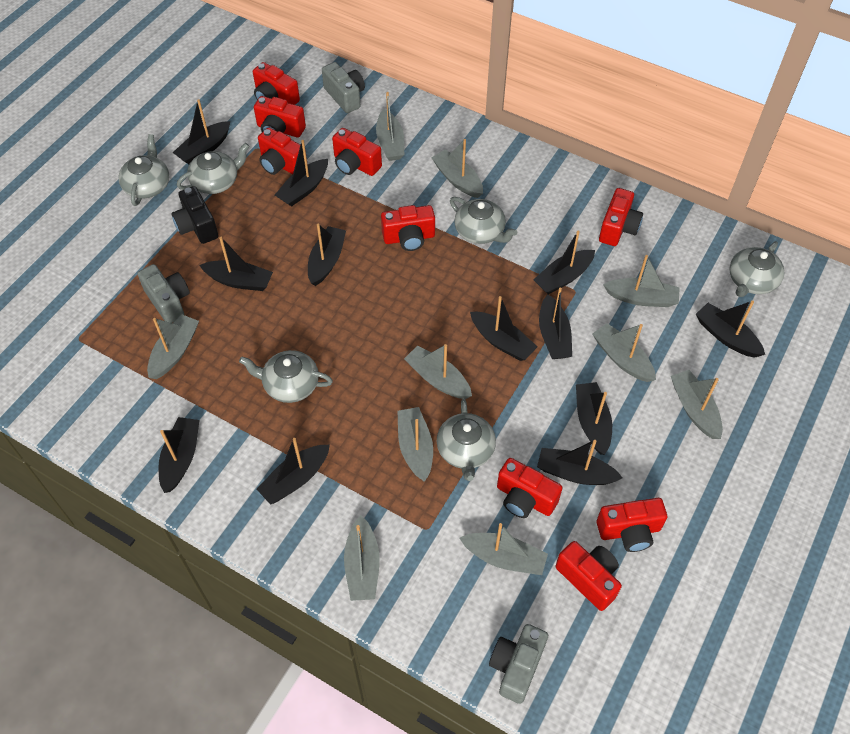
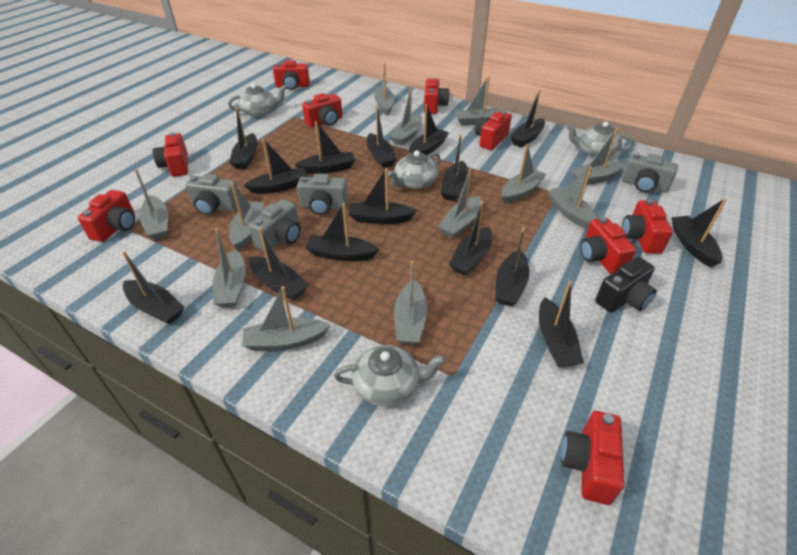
black boat: [158,417,200,493] [172,99,230,164] [199,237,273,291] [257,438,330,505] [275,140,328,206] [308,224,346,286] [470,296,538,361] [533,231,595,294] [537,440,623,485] [539,288,572,359] [576,382,612,455] [696,300,765,358] = 12 -> [122,251,184,325] [229,107,257,169] [244,139,308,194] [248,228,309,300] [294,121,355,174] [305,203,379,261] [349,168,417,224] [367,106,397,168] [409,104,449,156] [441,134,469,201] [449,201,492,275] [495,227,529,307] [510,89,545,148] [539,281,584,367] [672,198,727,268] = 15
grey boat: [147,314,199,379] [344,515,380,601] [376,92,404,161] [398,407,433,482] [404,344,472,399] [431,139,483,198] [460,523,548,575] [592,323,656,382] [603,255,680,307] [671,370,723,439] = 10 -> [135,169,168,240] [213,228,246,308] [229,183,264,250] [242,286,331,351] [374,63,395,116] [389,87,422,146] [394,261,428,345] [438,169,481,238] [454,76,506,126] [502,144,547,203] [547,166,598,230] [571,128,626,185] = 12
grey camera: [137,264,190,323] [322,62,365,113] [489,624,548,704] = 3 -> [185,174,238,215] [249,199,301,251] [297,174,348,215] [622,153,678,193] = 4
grey teapot: [118,134,169,206] [177,143,249,194] [239,350,333,403] [437,399,496,481] [450,197,517,244] [729,241,784,297] = 6 -> [228,83,287,117] [334,345,445,407] [388,150,440,189] [566,122,634,157] = 4

